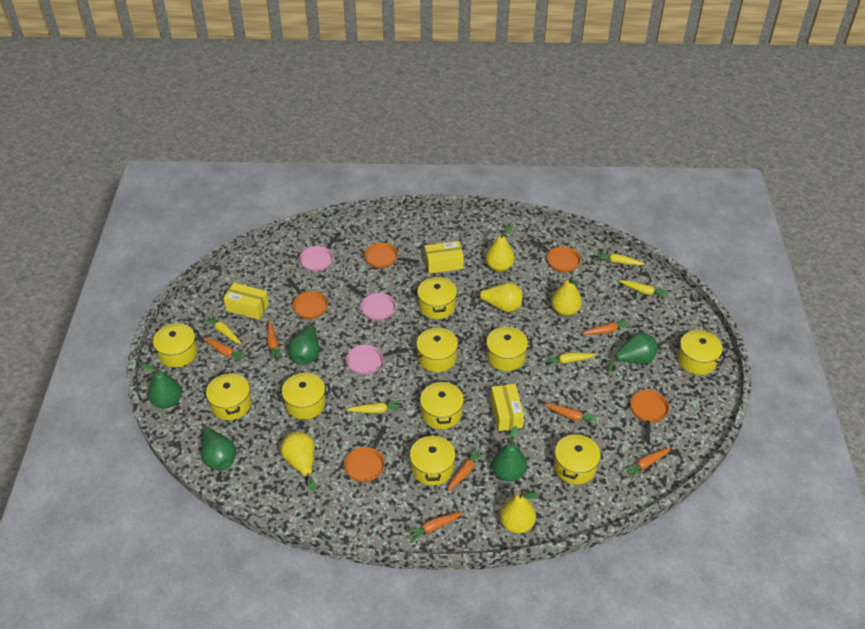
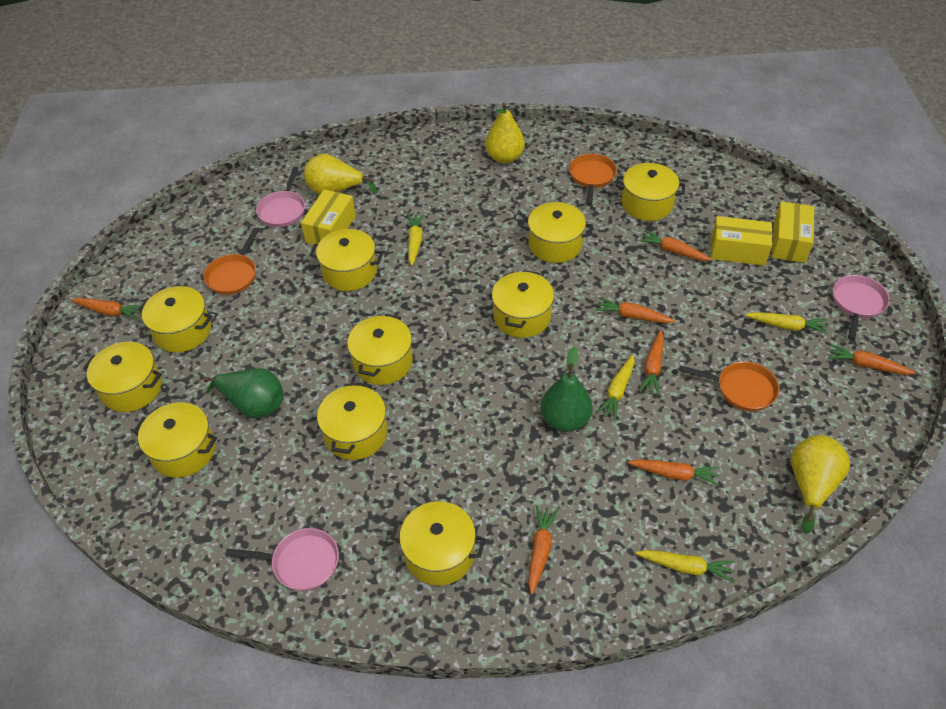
green pear: [141,364,182,409] [202,424,236,470] [288,322,319,365] [492,426,527,482] [606,333,658,372] = 5 -> [204,368,283,418] [541,347,593,432] = 2
orange pan: [287,277,328,319] [344,426,388,482] [364,243,420,268] [530,239,581,272] [630,390,669,442] = 5 -> [203,228,259,295] [569,154,617,206] [679,362,779,411] = 3
yellow carrot: [203,314,241,344] [347,400,402,414] [543,353,596,367] [596,251,645,266] [619,280,669,299] = 5 -> [408,214,424,266] [596,354,635,420] [635,550,735,582] [745,312,828,334] = 4
yellow pear: [281,431,316,491] [470,282,523,312] [486,225,515,272] [500,491,539,533] [551,276,582,316] = 5 -> [304,154,377,195] [485,103,525,164] [791,435,850,534] = 3

